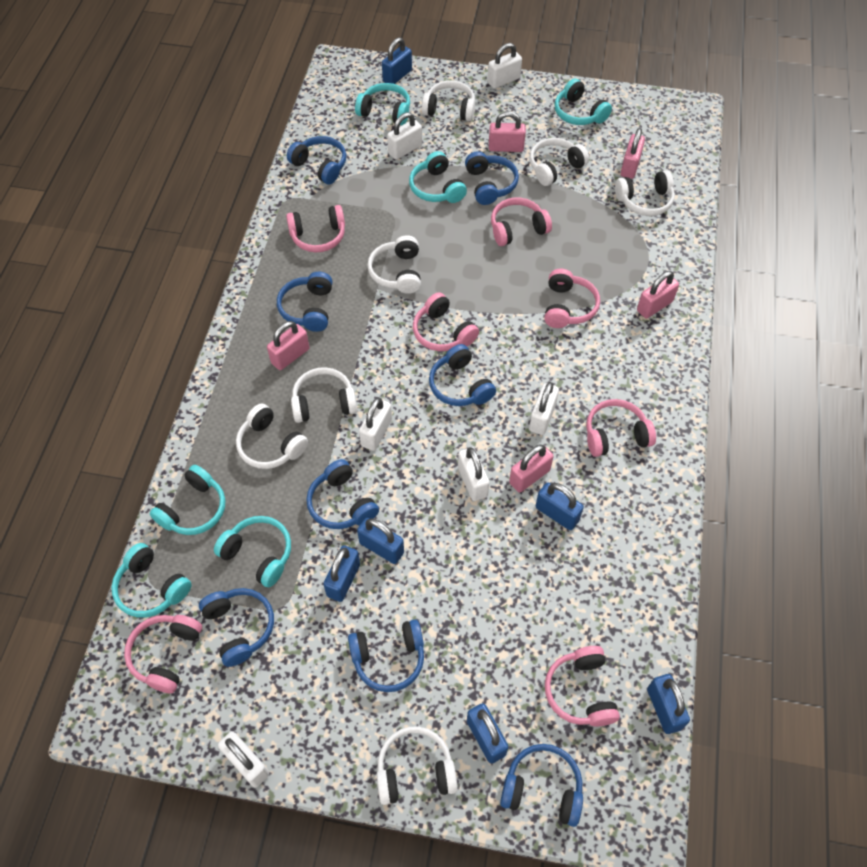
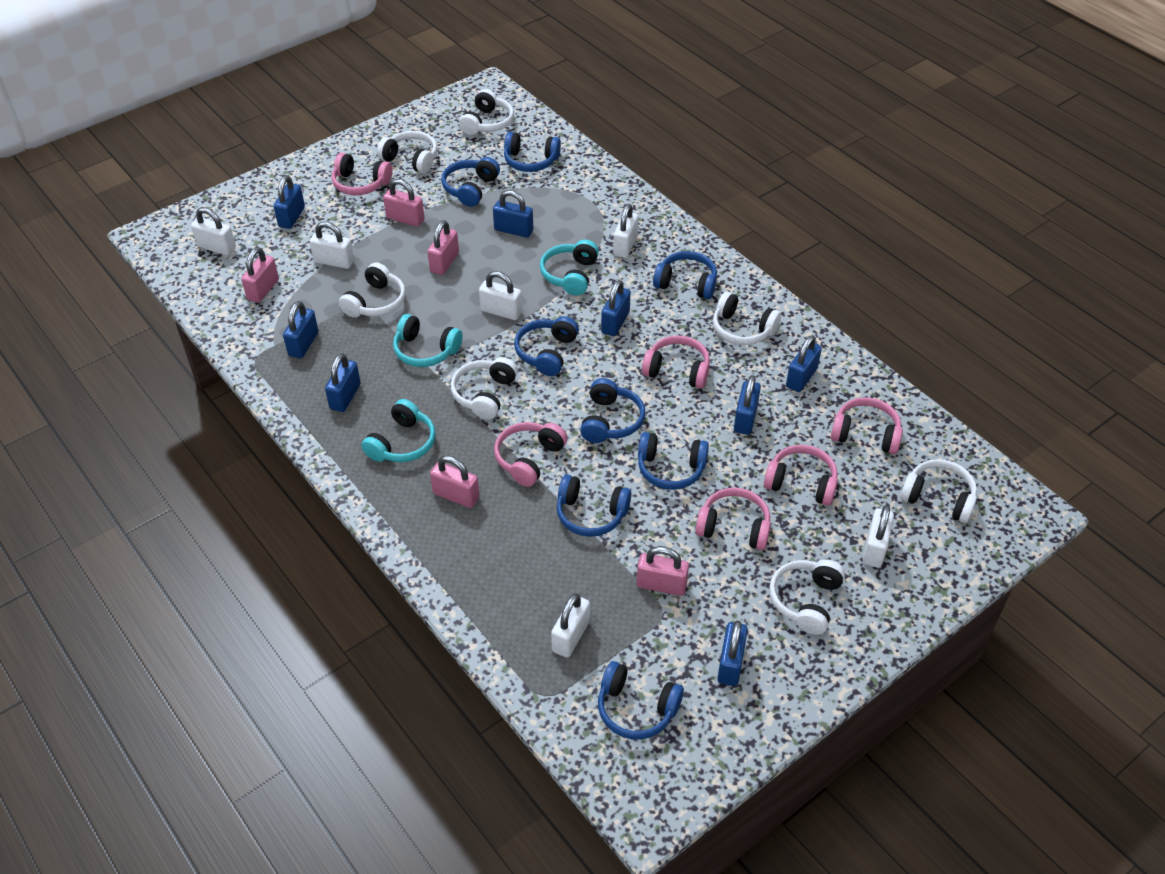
blue padlock: [323,545,360,602] [357,518,404,564] [382,38,412,84] [467,703,508,764] [536,483,584,530] [647,674,690,734] = 6 -> [274,175,305,229] [283,301,319,358] [325,353,361,412] [493,190,533,238] [601,280,630,336] [717,620,748,686] [734,375,761,435] [786,335,822,392] = 8
pink headphones: [124,615,202,693] [286,205,345,252] [413,292,479,351] [491,197,552,246] [544,269,600,328] [545,646,620,726] [586,399,656,457] = 7 -> [332,153,392,195] [494,422,568,487] [642,335,710,389] [695,488,771,550] [764,445,838,506] [831,397,903,454] = 6
turquoise headphones: [111,543,192,618] [150,465,225,535] [214,516,291,587] [355,83,410,125] [409,151,467,203] [555,78,612,125] = 6 -> [361,399,436,462] [393,314,463,367] [540,240,599,295] = 3

